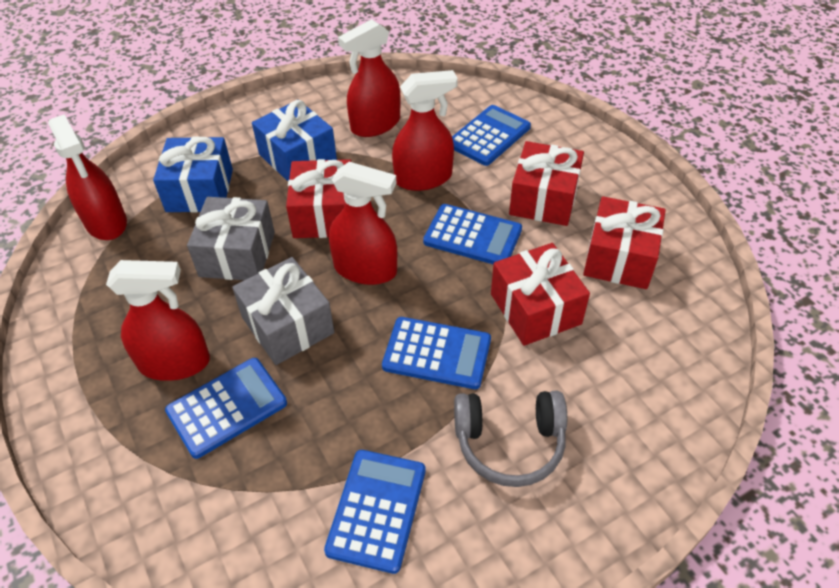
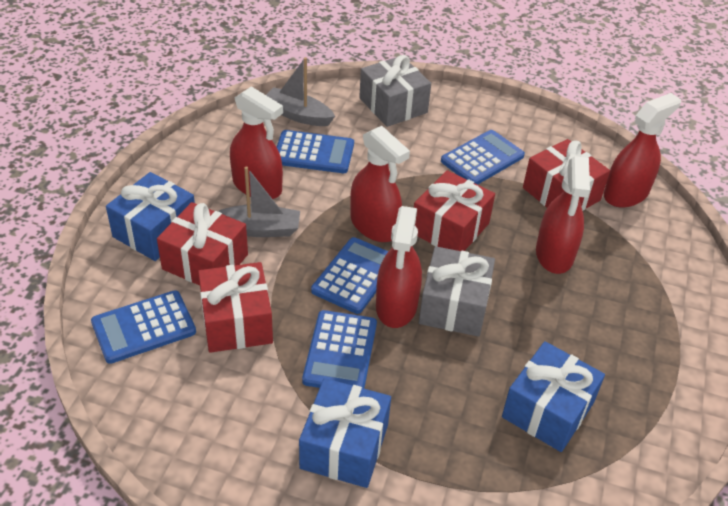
blue gift: [153,137,233,212] [252,100,337,181] = 2 -> [106,172,195,261] [299,378,391,488] [502,341,605,452] = 3
grey boat: none = 0 -> [218,166,300,237] [266,57,335,126] = 2
grey headphones: [454,391,567,487] = 1 -> none = 0

